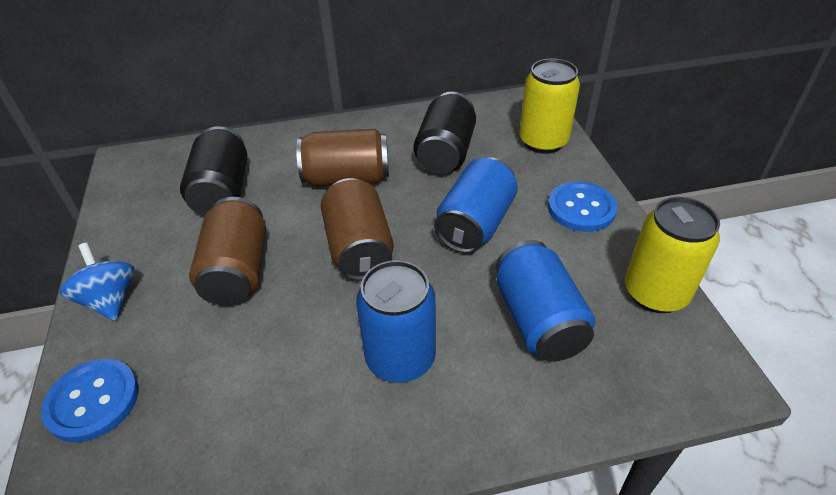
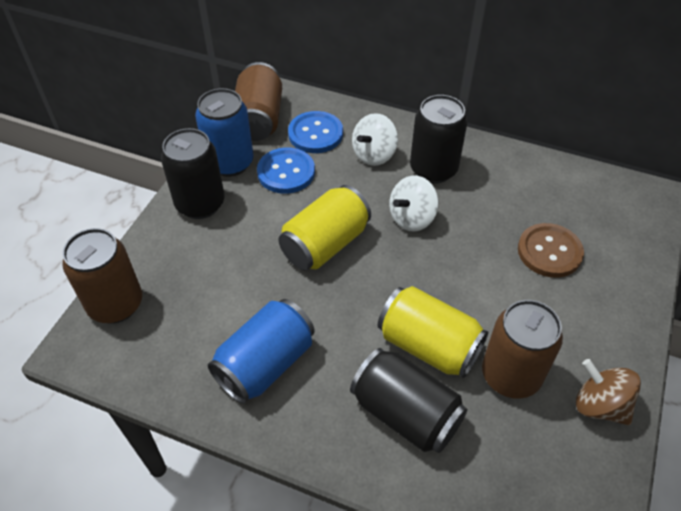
black can: [180,126,247,216] [413,92,476,174] = 2 -> [161,128,225,219] [350,348,467,453] [410,95,467,184] = 3
blue can: [356,260,436,383] [434,157,518,253] [496,240,595,362] = 3 -> [195,88,254,177] [208,299,315,404] = 2
blue spinning top: [60,243,135,321] = 1 -> none = 0
brown button: none = 0 -> [518,223,584,278] = 1
brown spinning top: none = 0 -> [576,359,641,425] = 1
white spinning top: none = 0 -> [352,113,398,166] [389,175,439,232] = 2

